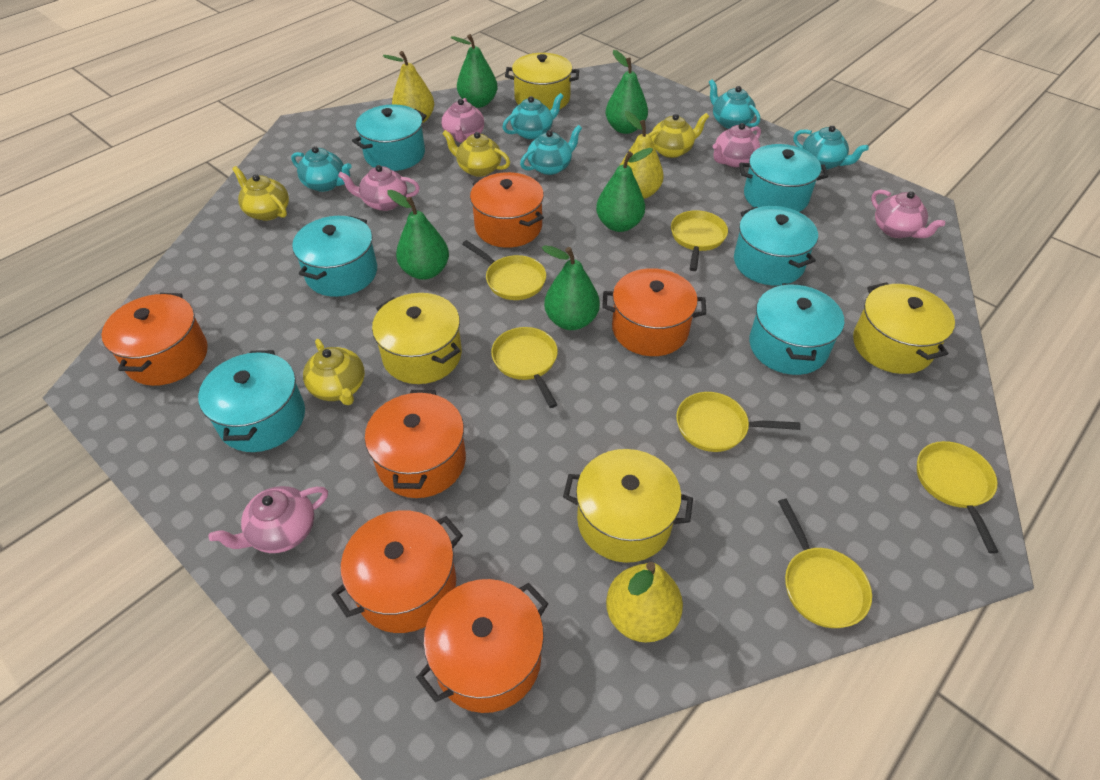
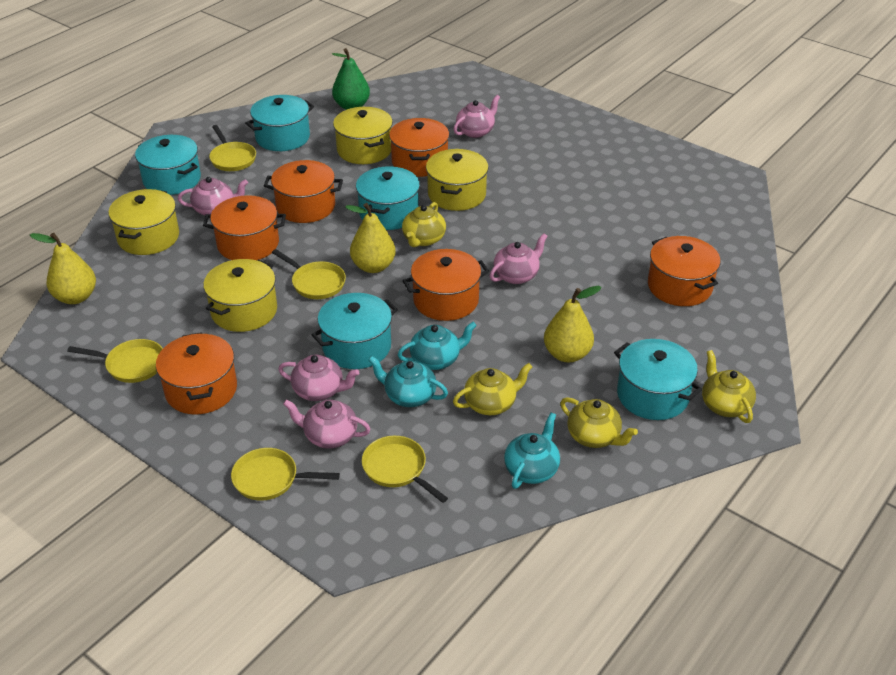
green pear: [387,190,449,280] [450,34,497,108] [542,245,600,330] [596,148,653,232] [606,50,648,134] = 5 -> [332,48,370,110] = 1
turquoise pot: [198,350,305,452] [292,216,377,297] [352,104,427,171] [734,206,818,286] [739,144,829,212] [749,283,844,375] = 6 -> [135,135,201,195] [245,95,314,151] [311,293,398,369] [356,166,420,230] [614,339,702,420] = 5
turquoise teapot: [291,146,352,192] [502,93,564,140] [520,125,582,175] [709,79,760,129] [793,125,869,170] = 5 -> [368,356,448,407] [398,322,477,370] [504,413,560,489] = 3
yellow pan: [462,240,546,300] [491,327,558,408] [671,210,728,271] [676,392,801,452] [778,499,872,628] [917,441,999,554] = 6 -> [67,339,163,383] [209,125,256,171] [231,448,340,501] [272,249,346,299] [362,436,448,503] = 5

